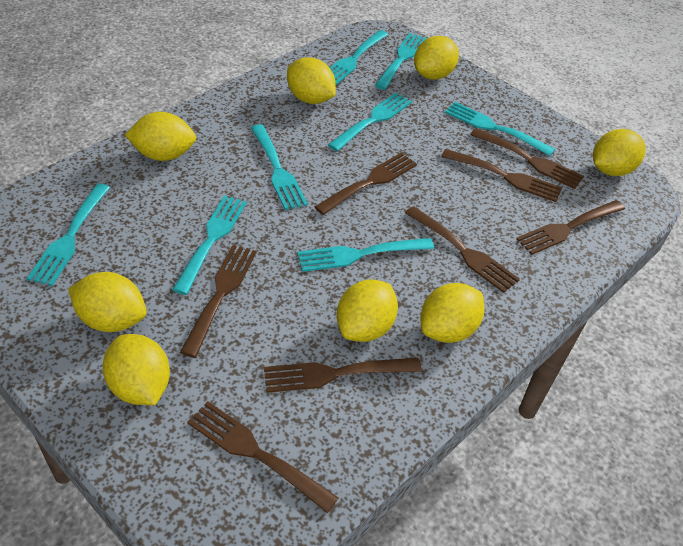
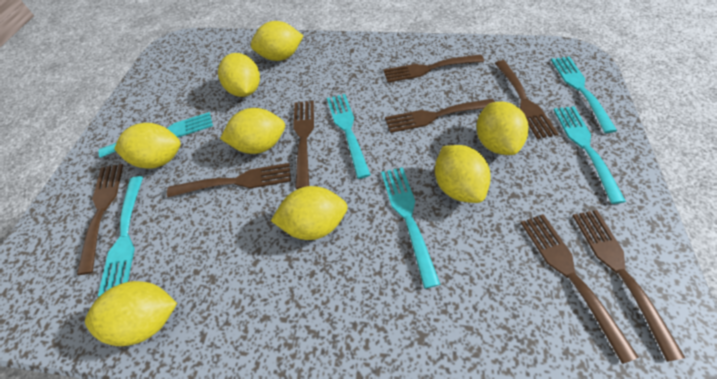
turquoise fork: [27,183,110,286] [172,195,247,295] [251,124,308,210] [297,238,434,272] [328,93,412,151] [330,30,388,85] [375,33,427,90] [445,102,555,156] = 8 -> [98,176,143,297] [99,112,213,158] [327,94,371,179] [381,167,441,289] [551,57,617,133] [553,106,626,204] = 6

